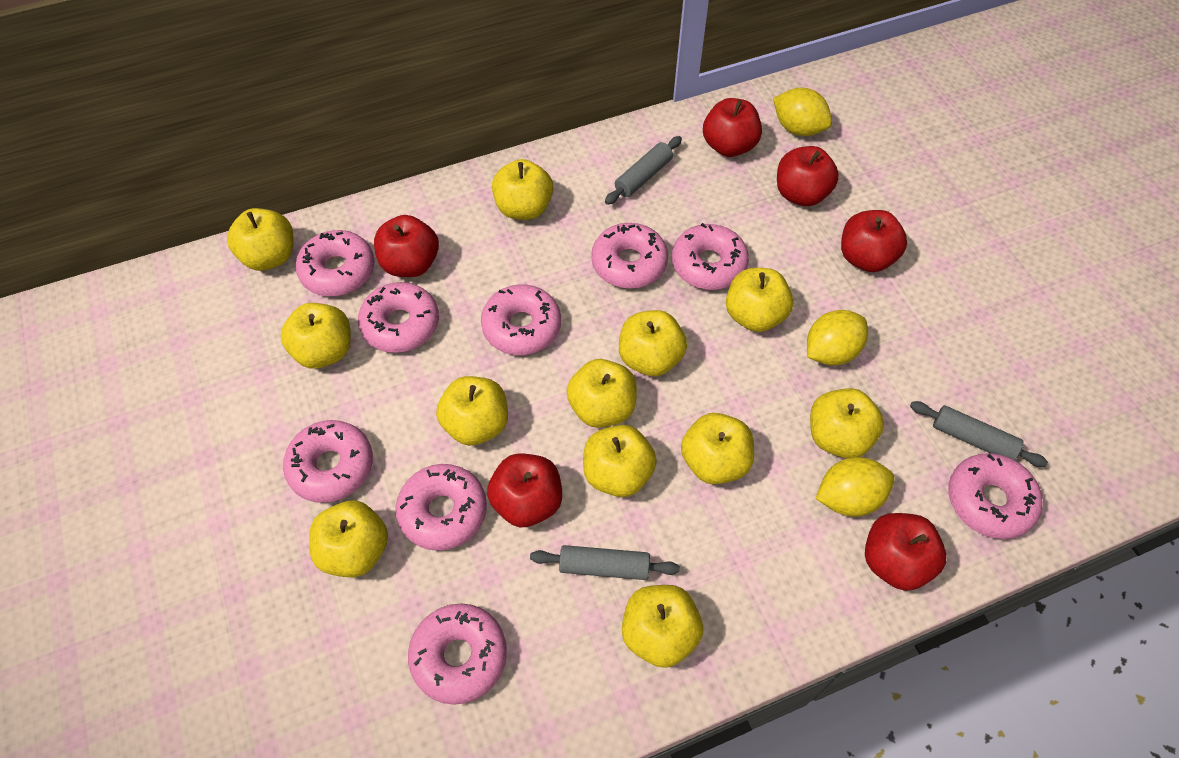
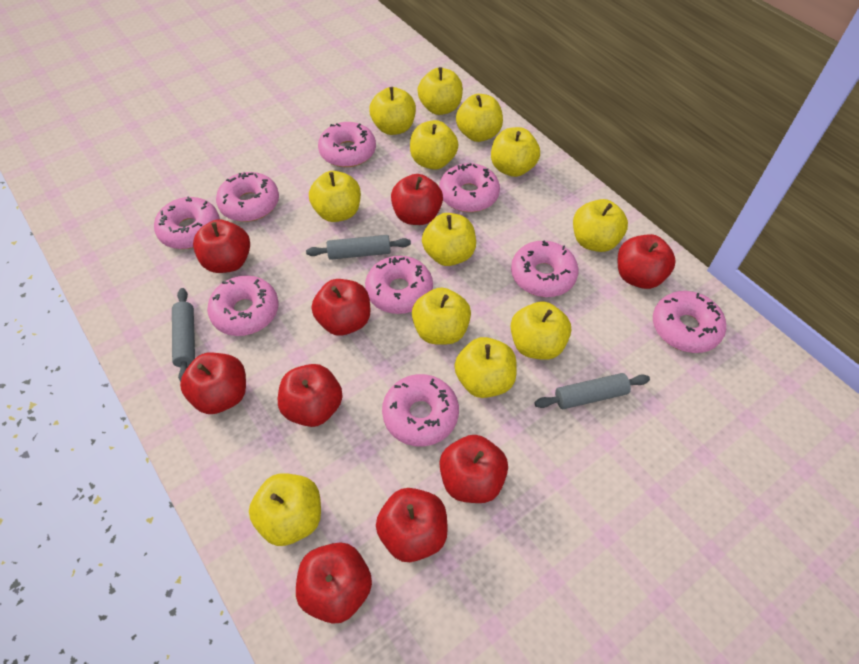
red apple: [374,215,439,277] [487,454,562,527] [703,98,762,157] [777,146,839,206] [841,210,907,272] [865,513,946,591] = 6 -> [180,353,246,414] [193,219,250,273] [278,364,343,427] [296,542,372,624] [312,279,370,336] [376,488,448,562] [391,174,443,225] [439,435,508,503] [618,234,676,289] = 9
yellow lemon: [773,88,832,136] [807,310,868,365] [815,457,895,517] = 3 -> none = 0

